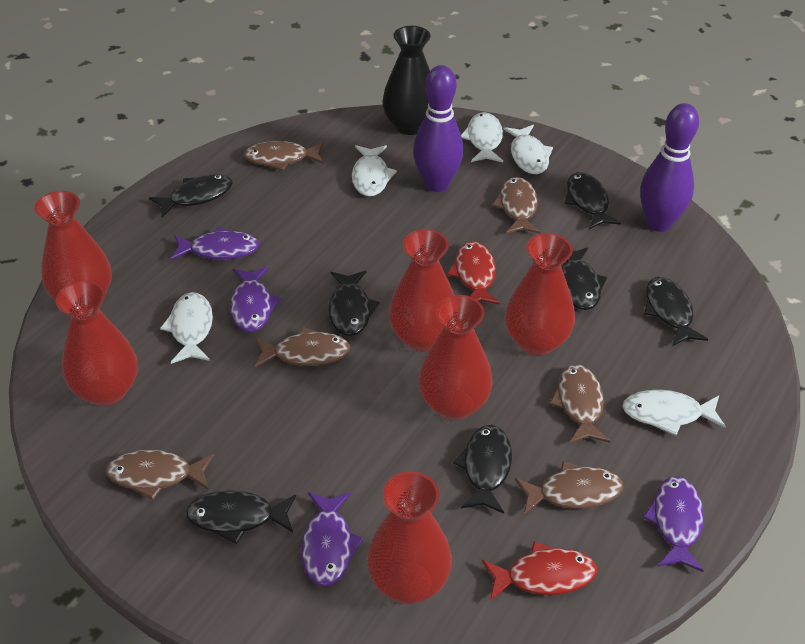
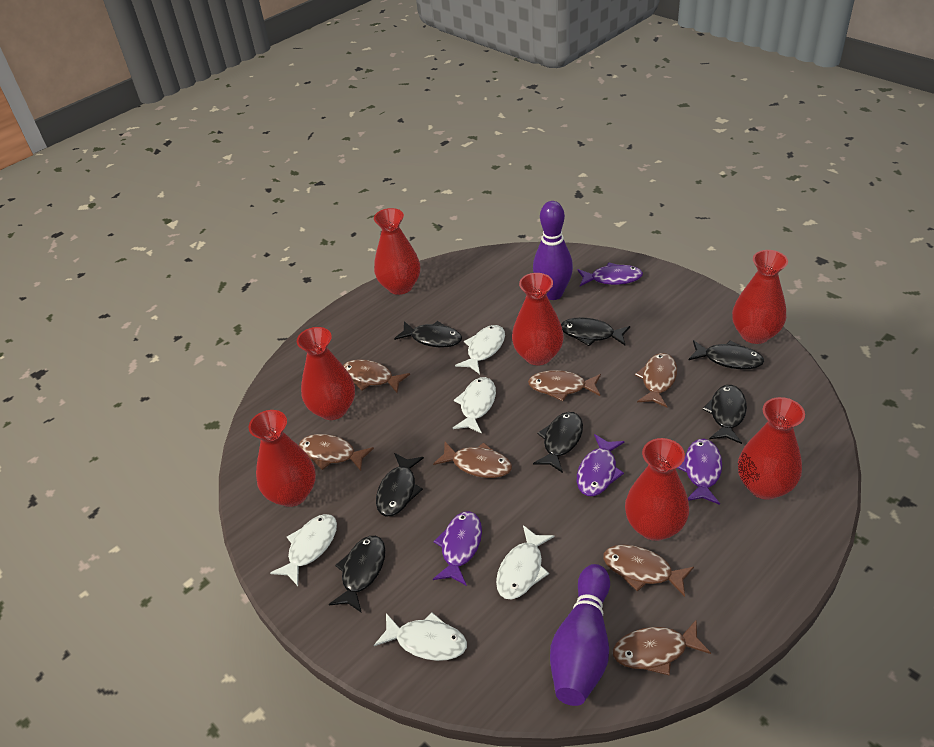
black vase: [382,26,431,135] = 1 -> none = 0
brown fish: [106,450,214,500] [244,141,324,171] [255,327,350,367] [492,177,541,234] [515,461,623,515] [549,364,610,444] = 6 -> [299,434,374,471] [343,359,410,393] [433,442,512,478] [528,370,601,401] [603,545,694,597] [613,619,711,676] [635,353,677,408] = 7
red fish: [447,242,500,305] [482,542,597,601] = 2 -> none = 0
red vase: [34,191,112,301] [56,281,138,406] [367,471,452,603] [389,229,454,352] [419,295,493,420] [505,233,575,356] = 6 -> [248,410,316,507] [297,327,355,420] [374,208,420,295] [512,273,564,365] [625,438,689,541] [732,250,788,344] [738,397,805,500] = 7

